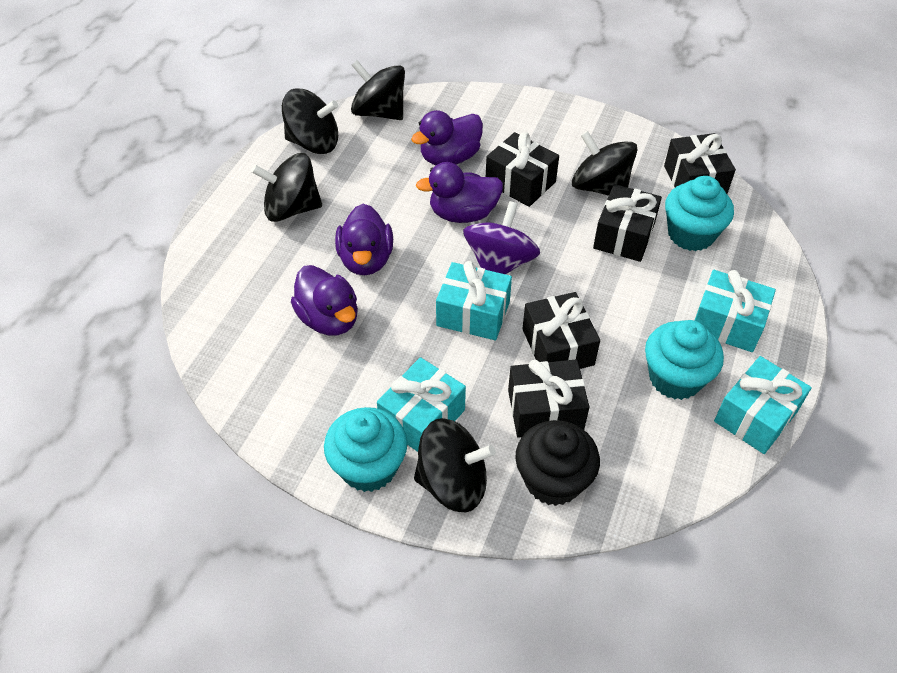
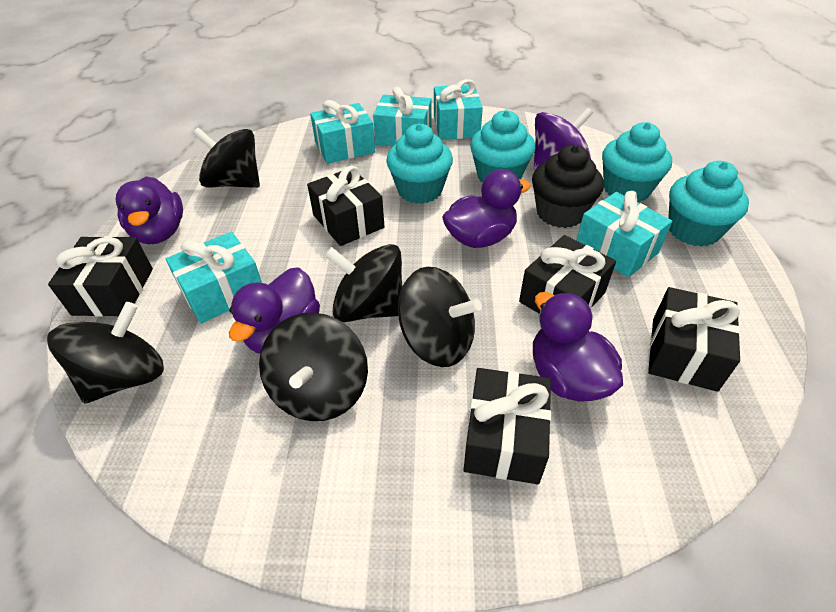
turquoise cupcake: [324,407,407,492] [645,320,724,400] [665,176,734,251] = 3 -> [386,124,453,204] [470,110,535,182] [602,122,672,202] [668,161,749,247] = 4
turquoise gift: [377,357,466,452] [436,261,512,340] [694,270,776,352] [714,356,812,454] = 4 -> [166,232,262,324] [310,100,375,164] [373,87,432,146] [434,79,483,140] [576,191,672,277] = 5

